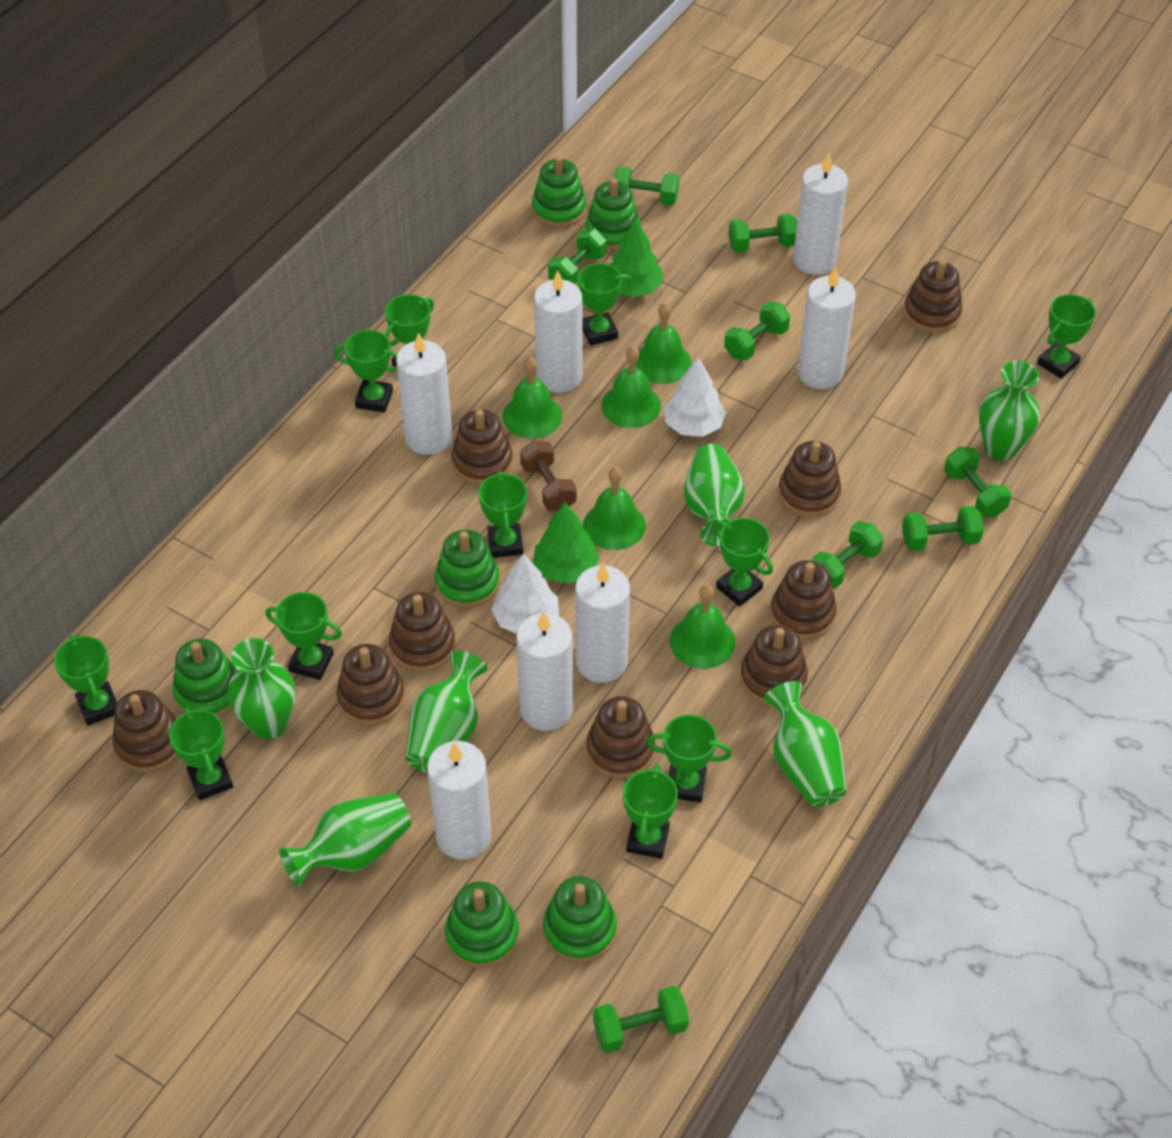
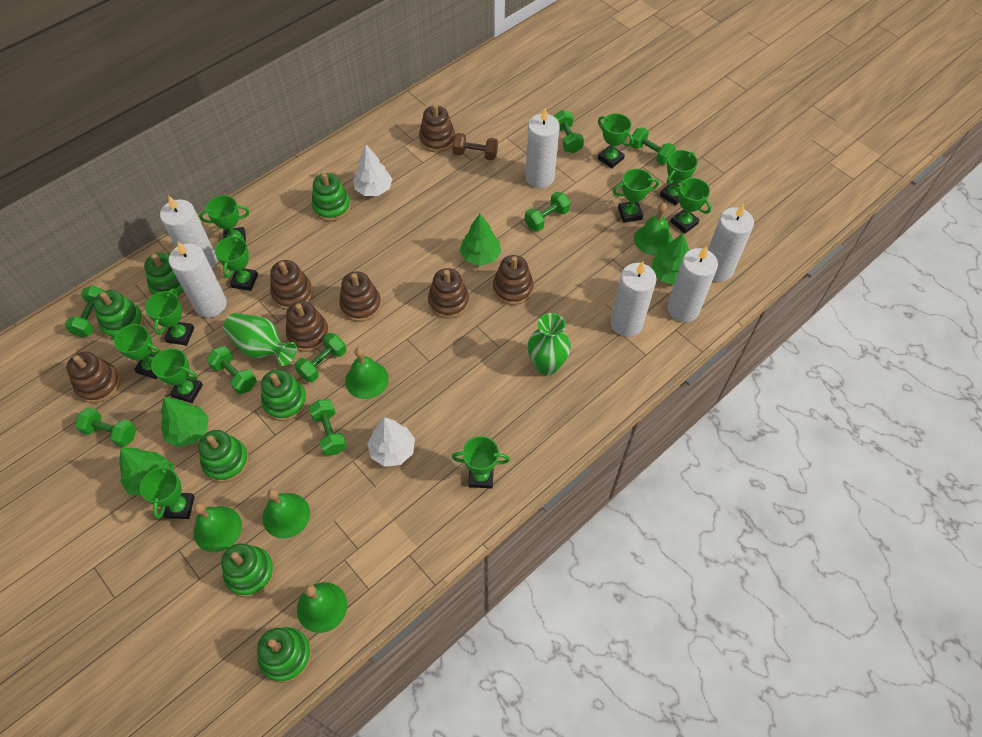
brown stacking toy: [112,690,178,773] [336,644,405,725] [389,592,456,672] [451,409,513,485] [586,696,655,779] [740,625,808,705] [770,560,837,640] [778,441,841,517] [903,260,963,333] = 9 -> [66,352,121,403] [270,260,313,310] [286,301,329,352] [339,271,381,322] [419,104,455,153] [428,268,469,318] [493,255,534,305] = 7
green stacking toy: [173,639,237,717] [435,530,500,608] [445,881,519,968] [532,156,586,228] [543,876,617,963] [586,178,641,251] = 6 -> [93,290,144,340] [144,252,186,299] [198,430,249,483] [221,543,275,598] [257,627,312,683] [261,369,307,421] [311,173,351,222] = 7
green tree: [533,502,600,584] [609,219,663,297] = 2 -> [119,448,169,497] [161,397,208,447] [460,214,501,266] [652,233,689,285] = 4
green vase: [227,638,295,739] [279,793,411,887] [405,650,487,773] [684,444,745,547] [764,681,847,807] [979,361,1040,461] = 6 -> [223,313,297,366] [528,313,571,376] = 2
white candle: [396,332,452,455] [427,741,491,860] [516,611,573,731] [534,270,583,393] [575,563,630,683] [793,153,848,275] [797,266,856,389] = 7 -> [160,195,217,269] [169,242,227,318] [525,108,560,188] [610,261,657,337] [667,246,718,322] [708,204,754,282] = 6

